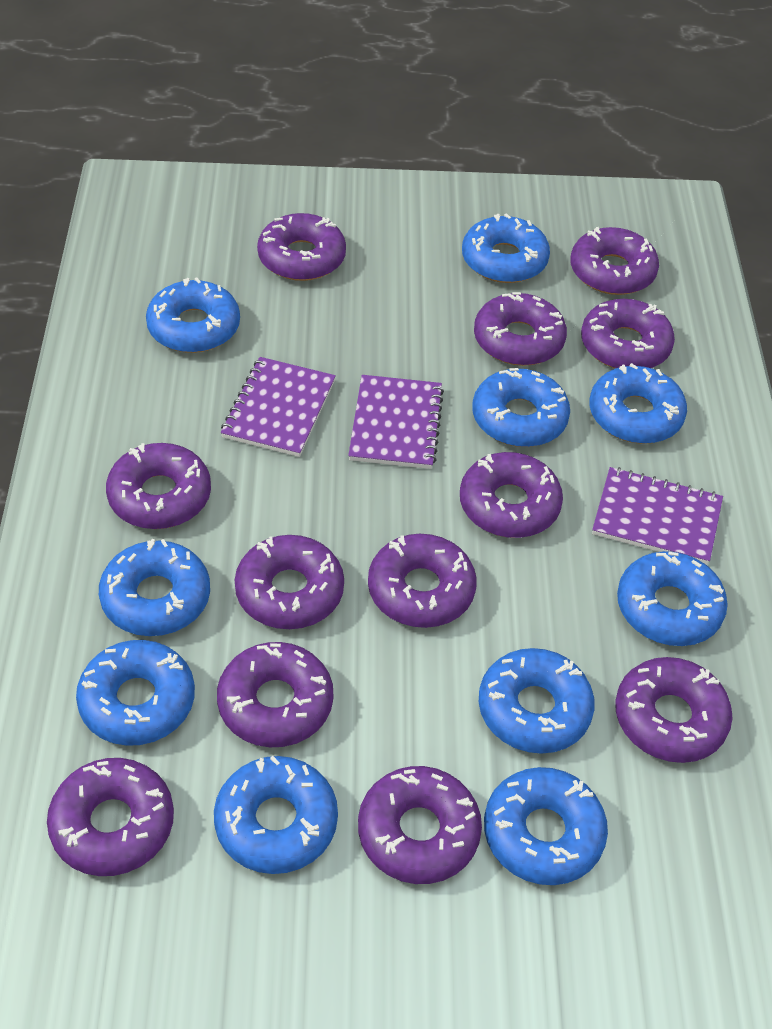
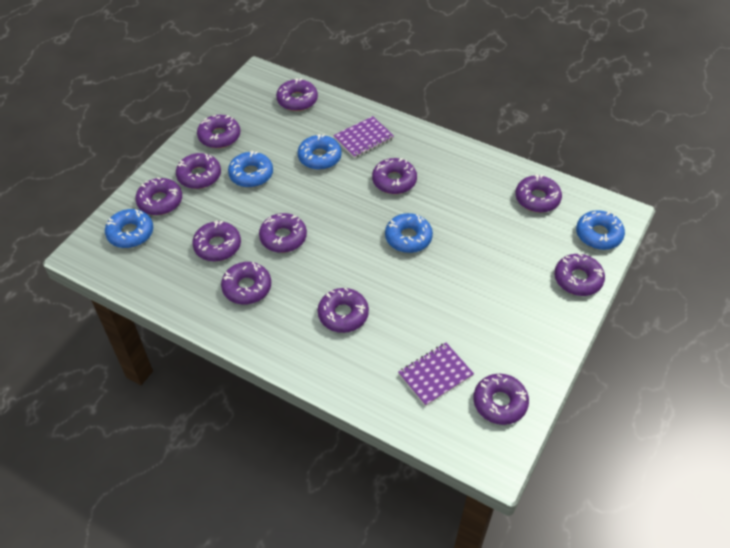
blue donut: [76,640,195,746] [99,539,210,636] [146,278,240,353] [214,756,338,874] [462,213,550,283] [472,368,570,447] [479,648,595,754] [484,767,608,885] [589,363,687,444] [617,551,728,646] = 10 -> [105,209,153,248] [228,151,273,187] [298,134,342,170] [385,213,433,253] [576,210,625,250] = 5
purple notebook: [221,357,336,457] [348,375,444,469] [592,467,723,565] = 3 -> [333,116,394,158] [398,343,474,406] = 2

